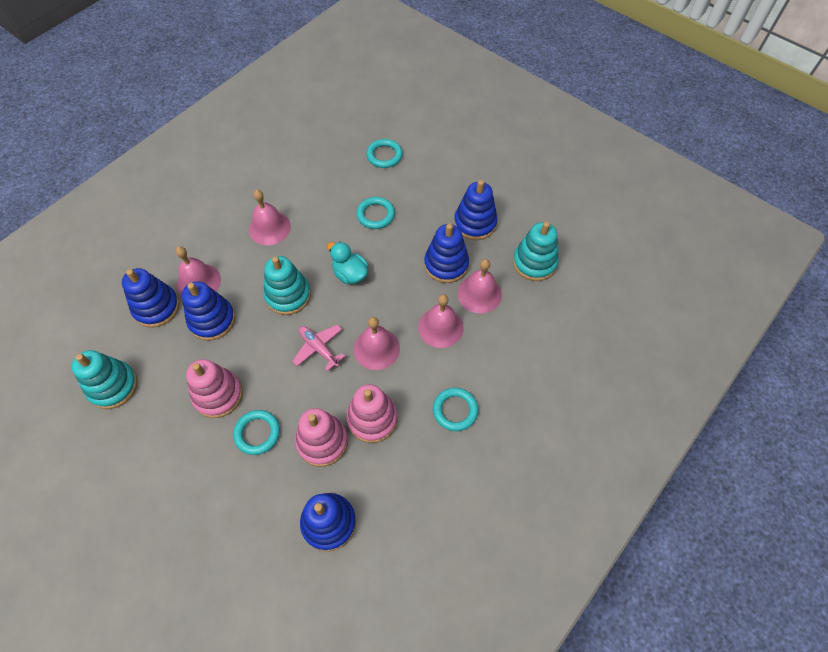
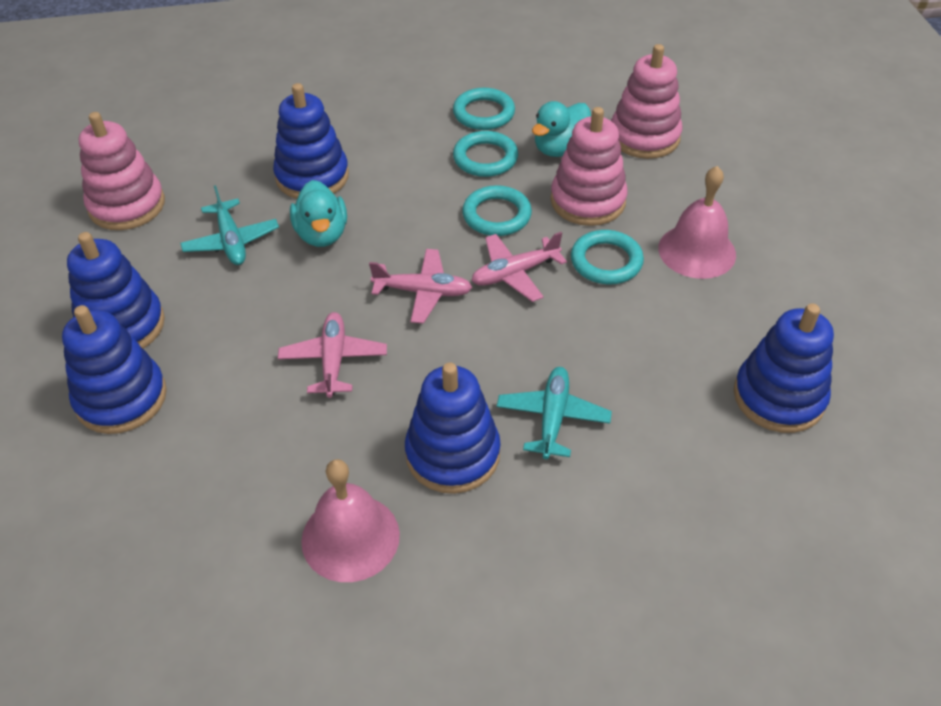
pink bell: [176,246,221,296] [249,190,291,245] [354,317,400,370] [418,294,464,348] [458,259,502,313] = 5 -> [301,459,400,582] [658,166,736,279] = 2
pink plane: [292,324,345,371] = 1 -> [278,312,387,398] [369,249,472,324] [472,232,567,302] = 3
turquoise duck: [327,242,368,284] = 1 -> [290,180,347,247] [532,101,591,157] = 2
turquoise plane: none = 0 -> [180,185,279,265] [497,367,612,459] = 2
turquoise stacking toy: [72,350,138,409] [263,256,311,315] [513,222,559,281] = 3 -> none = 0

